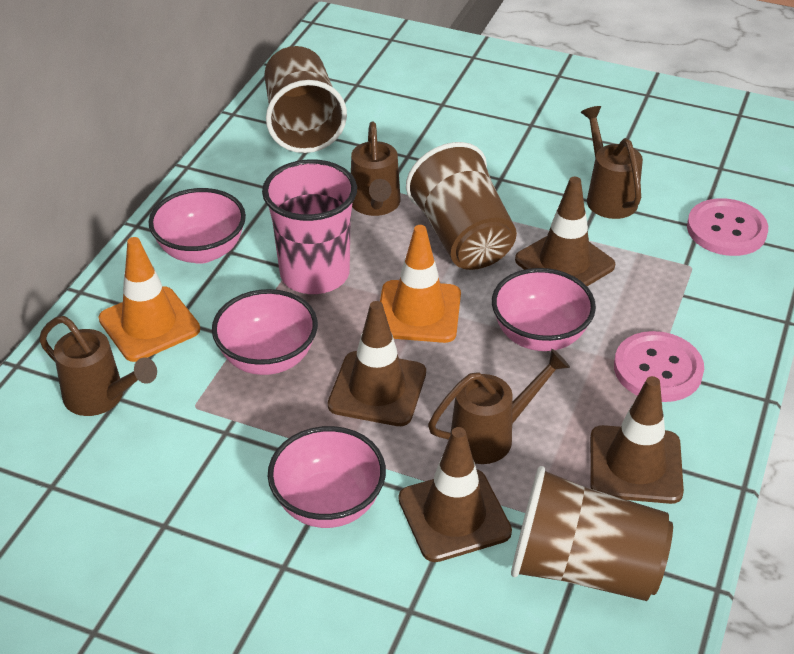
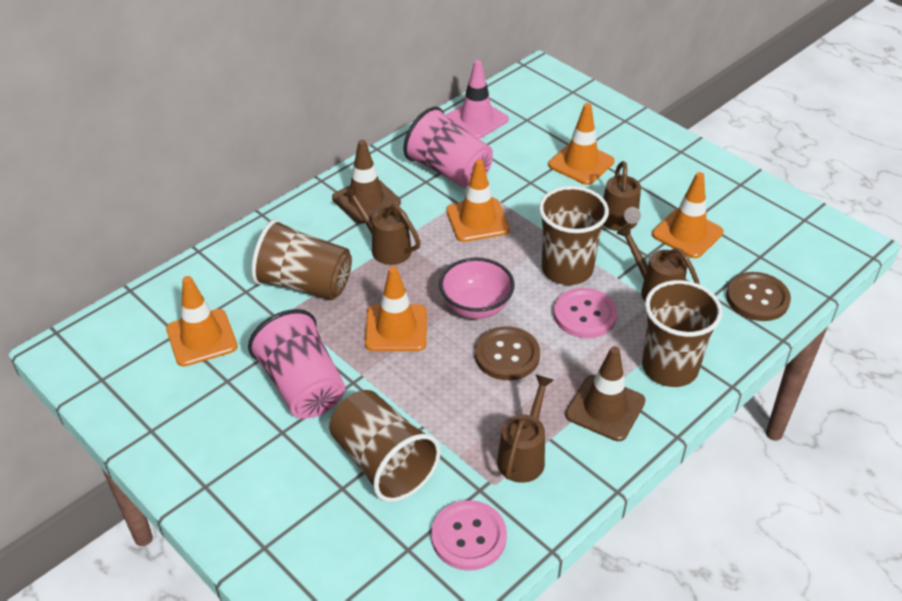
brown button: none = 0 -> [475,326,540,380] [726,272,791,321] = 2
brown cup: [264,46,347,153] [406,142,517,270] [511,466,673,601] = 3 -> [251,219,352,300] [329,390,441,502] [539,186,609,285] [642,280,722,387] = 4
brown traffic cone: [328,301,426,426] [399,427,512,562] [515,177,615,286] [590,376,684,504] = 4 -> [332,140,401,224] [565,346,645,441] = 2
orange traffic cone: [98,237,200,362] [380,225,461,343] = 2 -> [166,276,238,367] [365,266,427,351] [446,159,510,242] [548,103,615,185] [652,172,724,258] = 5
pink bowl: [149,188,246,264] [212,289,318,375] [268,426,386,528] [492,268,596,351] = 4 -> [439,258,515,319] = 1
pink cup: [262,159,357,294] = 1 -> [248,309,345,419] [403,107,493,189] = 2
pink traffic cone: none = 0 -> [446,60,509,139] = 1

